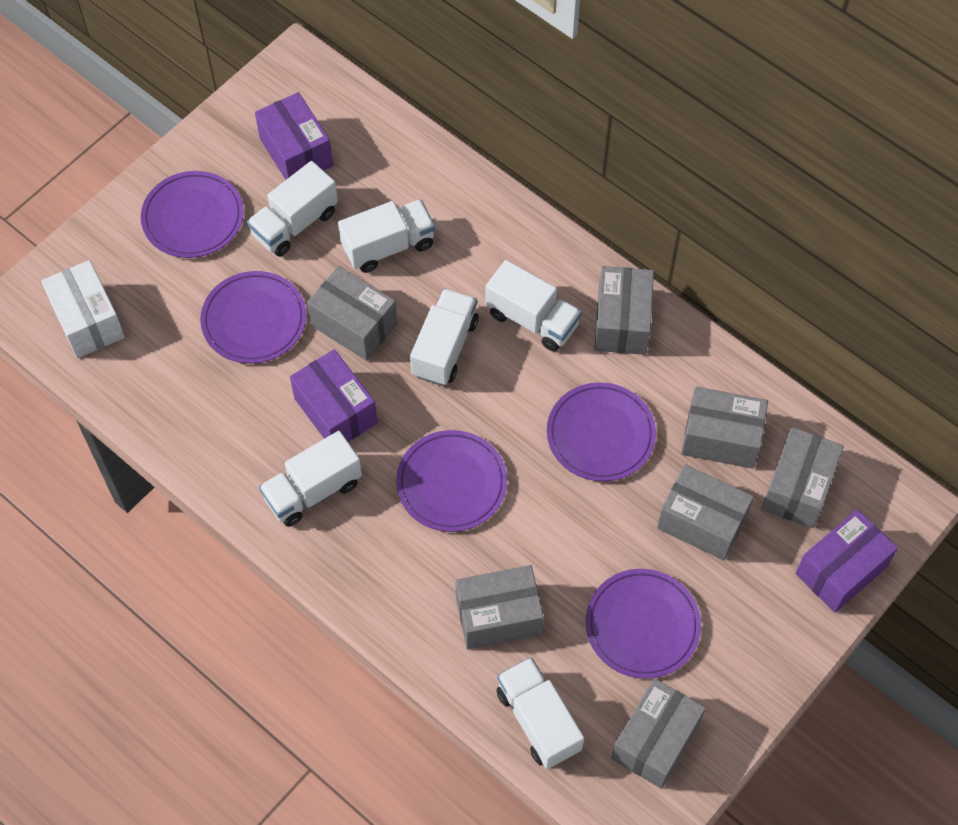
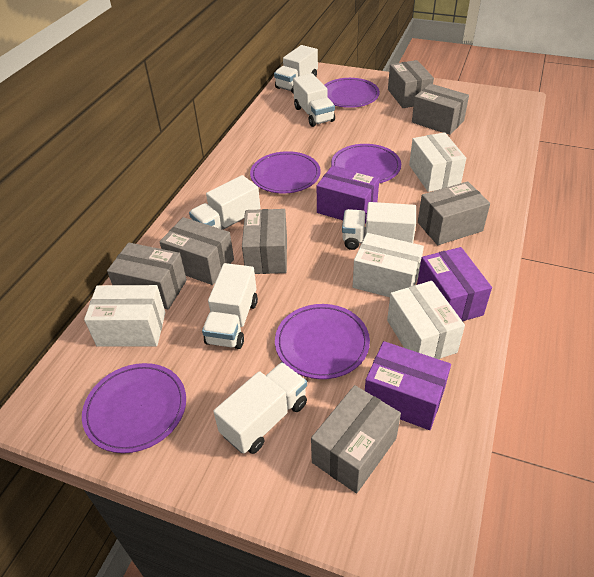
white box: [41,260,125,358] = 1 -> [84,285,166,347] [353,233,424,297] [387,281,465,359] [409,132,466,192] = 4

